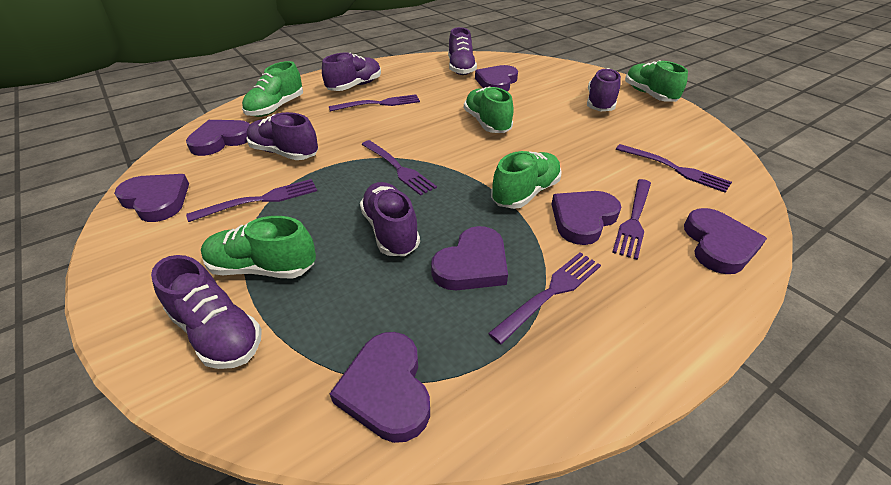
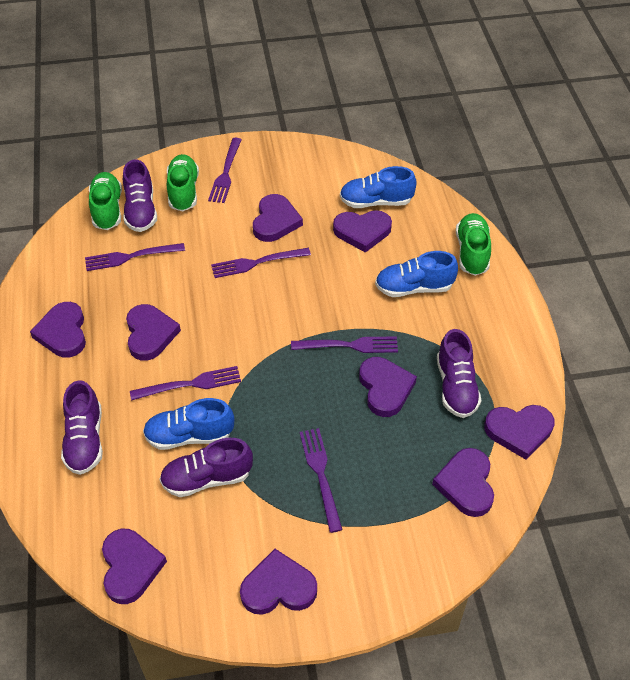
blue shoe: none = 0 -> [143,398,234,450] [340,166,416,208] [375,251,458,297] = 3
green shoe: [201,216,316,279] [242,61,303,117] [464,87,514,133] [491,151,562,209] [625,60,688,102] = 5 -> [89,172,122,230] [167,154,199,211] [456,213,491,276] = 3
purple heart: [114,174,189,222] [186,120,250,156] [330,332,430,443] [431,226,508,290] [475,65,518,91] [551,191,621,245] [684,208,767,274] = 7 -> [30,302,86,358] [102,529,167,604] [126,304,181,361] [240,549,317,615] [253,194,303,242] [333,210,392,253] [359,357,417,417] [432,448,494,517] [484,405,555,460] = 9
purple shoe: [151,255,262,369] [246,112,318,160] [322,52,381,91] [360,182,420,256] [448,27,477,75] [587,68,621,111] = 6 -> [61,380,103,475] [123,159,157,232] [159,438,253,497] [437,329,481,418] = 4

